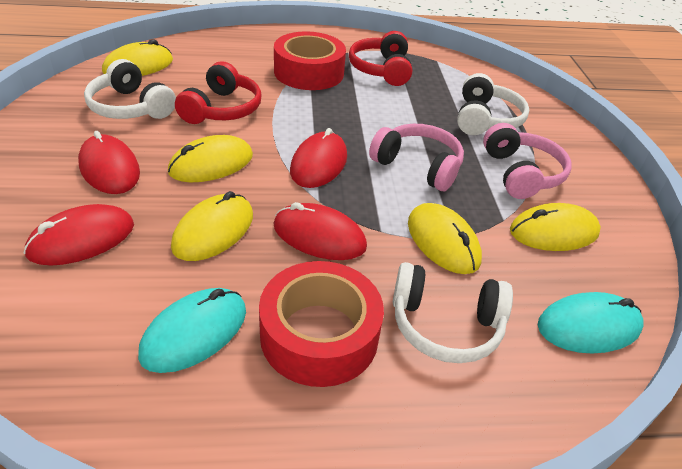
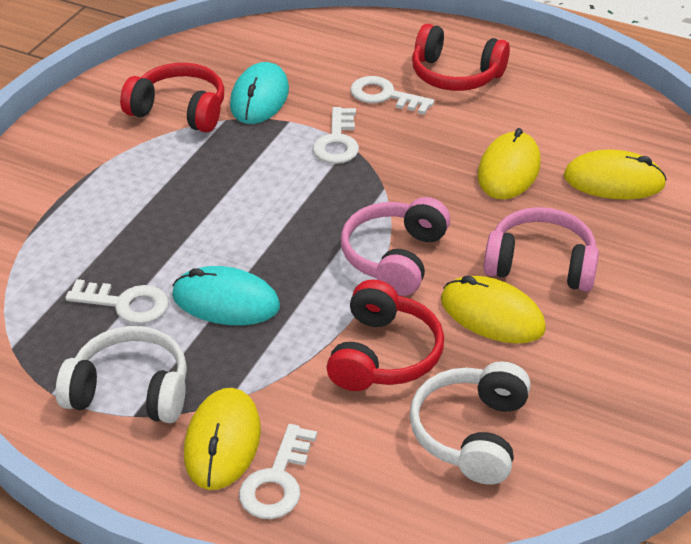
red headphones: [175,61,262,124] [349,31,412,86] = 2 -> [120,63,224,132] [327,279,444,391] [412,24,510,91] = 3
red mouse: [24,204,134,266] [78,131,140,194] [273,202,367,260] [290,128,347,188] = 4 -> none = 0
red tape: [259,261,384,387] [274,31,346,90] = 2 -> none = 0
white headphones: [84,59,176,119] [393,262,513,363] [457,73,529,135] = 3 -> [56,326,187,423] [409,361,531,485] = 2
white key: none = 0 -> [65,279,169,324] [239,424,317,519] [313,107,359,164] [350,76,434,115] = 4
yellow mouse: [102,40,173,76] [168,135,253,182] [171,191,253,261] [408,203,482,274] [510,203,601,251] = 5 -> [184,388,261,490] [441,276,546,344] [478,128,541,199] [563,149,667,199] = 4

